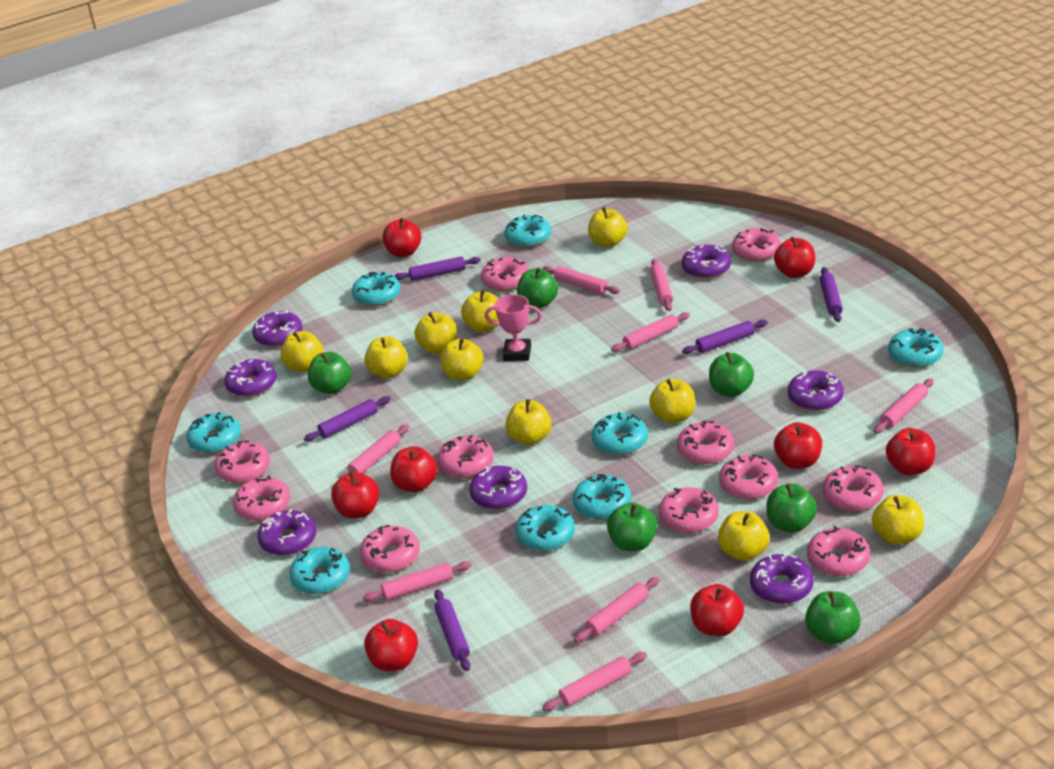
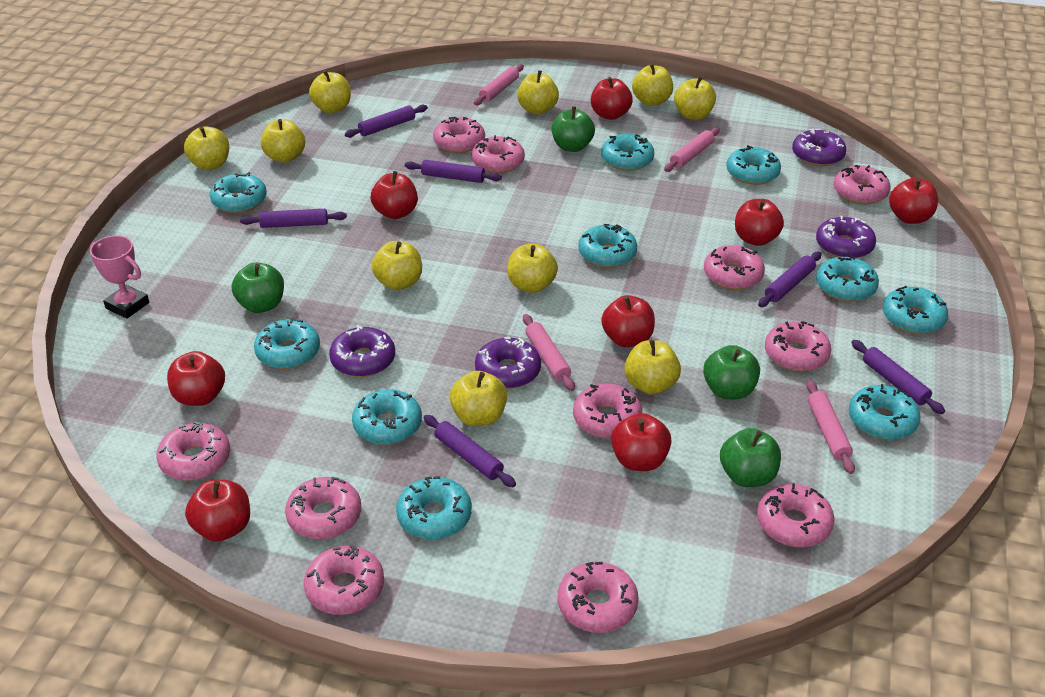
green apple: [308,352,351,394] [517,267,558,308] [607,502,657,551] [709,352,754,397] [766,484,817,533] [805,591,861,644] = 6 -> [232,262,284,313] [552,106,595,152] [703,345,760,400] [720,428,781,487] = 4
pink rolling pin: [339,424,409,479] [363,561,471,602] [542,652,647,711] [543,266,620,294] [574,577,660,643] [611,312,690,352] [650,259,673,311] [874,378,934,433] = 8 -> [474,64,524,105] [523,314,575,391] [664,127,720,172] [806,380,855,474] = 4
purple donut: [224,359,277,397] [252,310,302,347] [257,509,316,556] [470,466,527,510] [682,245,731,279] [750,553,814,604] [788,370,844,411] = 7 -> [329,325,395,377] [475,337,541,389] [792,129,846,166] [816,216,876,258] = 4
purple rolling pin: [304,396,391,442] [394,256,481,281] [434,589,470,671] [682,320,768,354] [820,267,843,322] = 5 -> [240,209,347,228] [345,105,428,137] [405,160,502,183] [424,415,516,487] [758,251,822,307] [851,340,945,414] = 6
turquoise donut: [186,412,241,453] [289,547,350,594] [352,272,400,307] [504,215,551,248] [515,505,575,551] [573,474,631,520] [592,412,648,455] [888,328,943,368] = 8 -> [210,172,267,213] [254,318,320,369] [352,389,422,444] [396,476,472,540] [578,224,637,267] [601,134,654,171] [726,145,781,185] [816,255,879,302] [849,384,921,440] [883,286,948,334] = 10

